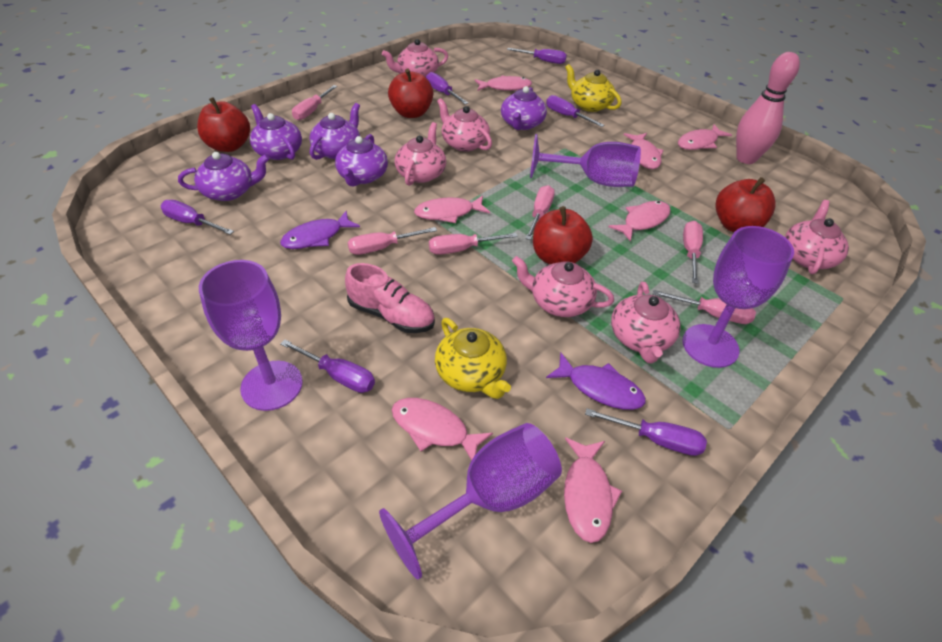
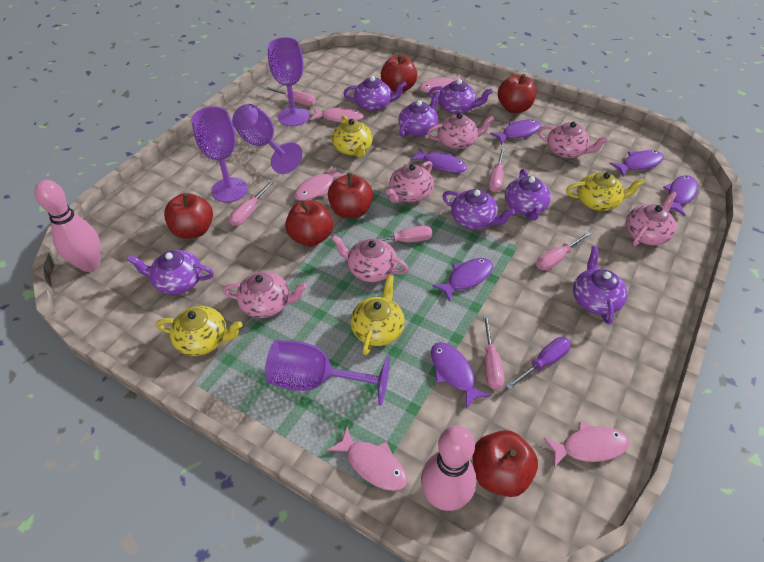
pink bowling pin: [736,52,800,164] = 1 -> [34,180,101,272] [421,426,476,511] = 2
pink fish: [392,398,493,461] [414,195,490,223] [475,75,532,91] [564,437,622,543] [608,201,671,242] [624,133,664,169] [678,125,732,150] = 7 -> [294,166,345,201] [310,106,364,122] [327,427,407,491] [419,75,468,93] [543,422,629,468] = 5
pink shoe: [345,263,435,333] = 1 -> none = 0
purple fish: [280,211,360,249] [546,353,646,410] = 2 -> [410,148,467,173] [431,342,491,409] [432,258,493,302] [490,120,541,145] [609,150,664,176] [663,175,698,216] = 6
purple screwdriver: [161,200,234,235] [280,339,375,393] [426,72,468,104] [507,48,567,64] [546,95,605,127] [585,409,707,456] = 6 -> [506,337,571,390] = 1
purple teapot: [178,152,269,201] [250,104,302,160] [309,103,360,160] [335,134,388,187] [501,86,547,130] = 5 -> [127,250,214,295] [343,76,407,111] [398,91,440,137] [428,79,493,114] [442,189,515,229] [505,169,551,221] [573,246,628,324] = 7
red apple: [197,97,250,152] [388,69,433,118] [533,206,593,264] [715,177,776,232] = 4 -> [164,193,213,239] [285,200,333,246] [328,173,373,218] [381,54,417,92] [473,430,538,497] [498,74,536,113] = 6
yellow teapot: [435,318,511,399] [565,64,621,112] = 2 -> [156,306,242,356] [332,115,373,158] [351,275,405,355] [566,172,645,211] = 4

